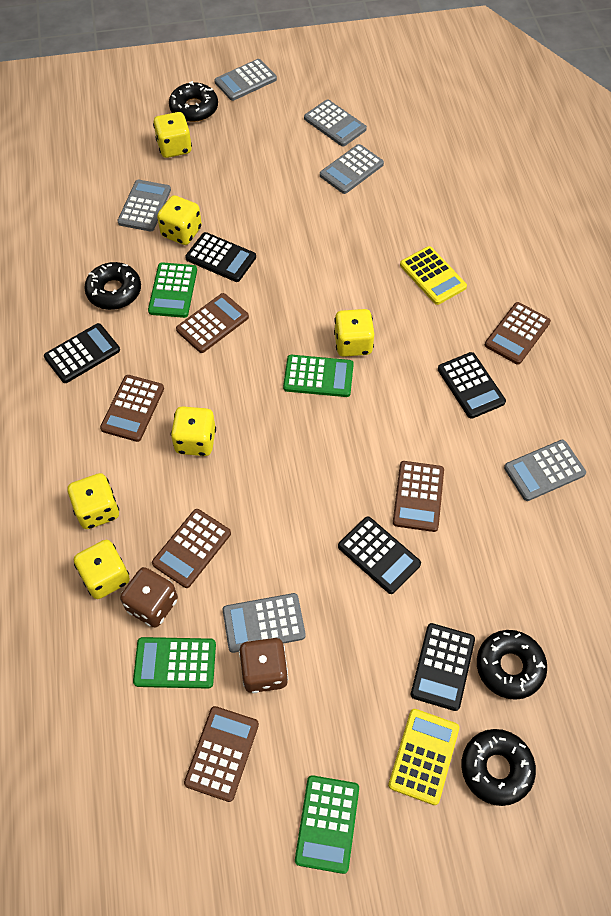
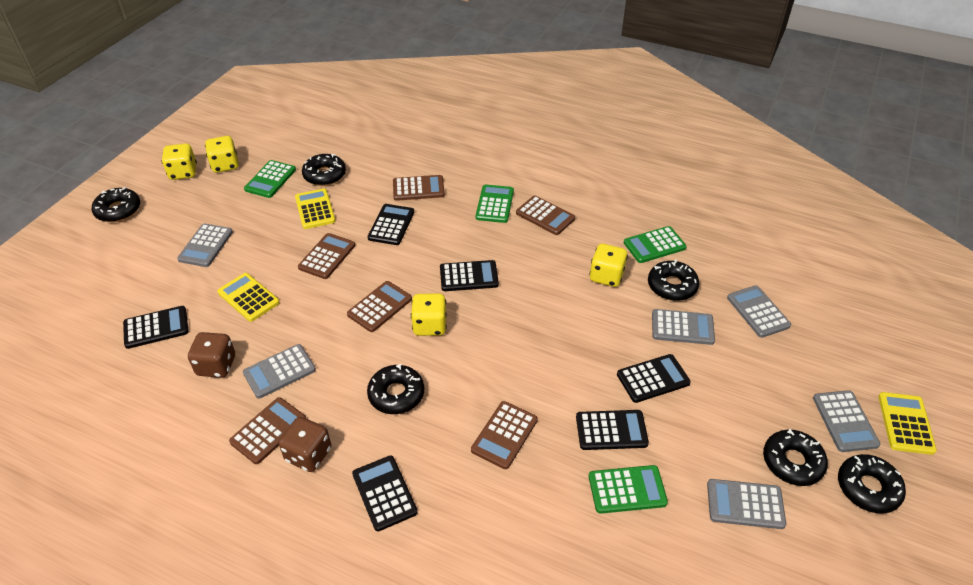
black calculator: [44,323,120,383] [185,232,256,282] [338,516,421,594] [411,623,475,711] [438,352,506,419] = 5 -> [123,306,189,349] [352,456,418,531] [367,204,414,245] [440,260,499,291] [576,410,649,450] [617,354,691,403] = 6
black donut: [84,262,141,310] [169,81,218,122] [462,729,536,806] [477,630,547,700] = 4 -> [92,187,140,222] [302,154,346,186] [367,364,424,414] [648,259,699,301] [763,429,828,486] [838,454,906,514] = 6
yellow calculator: [388,709,459,805] [400,246,467,305] = 2 -> [217,273,280,322] [295,189,336,229] [878,392,937,455] = 3
yellow dice: [68,473,119,529] [74,540,130,599] [153,112,192,158] [157,195,202,245] [171,406,216,456] [334,309,374,357] = 6 -> [162,143,197,180] [205,136,239,173] [411,293,447,336] [589,244,628,287] = 4

